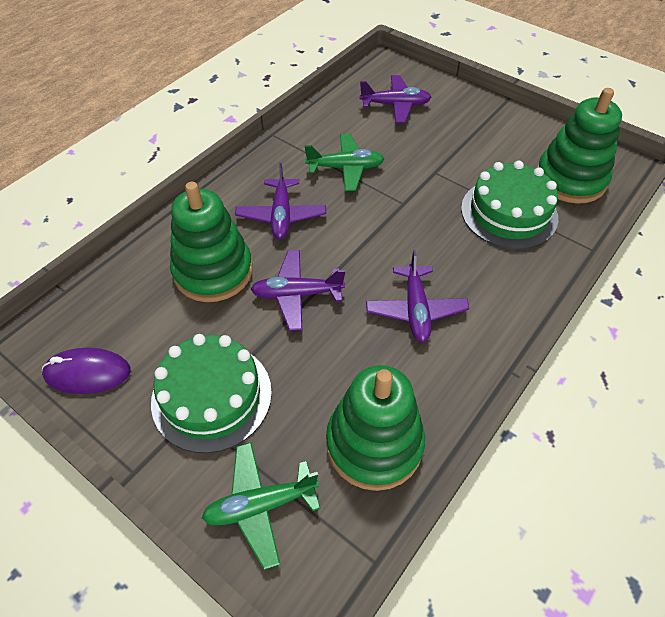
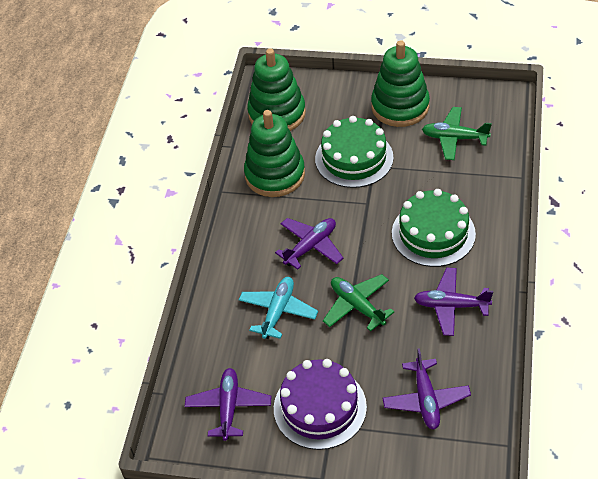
purple cake: none = 0 -> [274,359,367,450] = 1
purple mouse: [42,347,131,394] = 1 -> none = 0
turquoise plane: none = 0 -> [239,277,318,339] = 1

